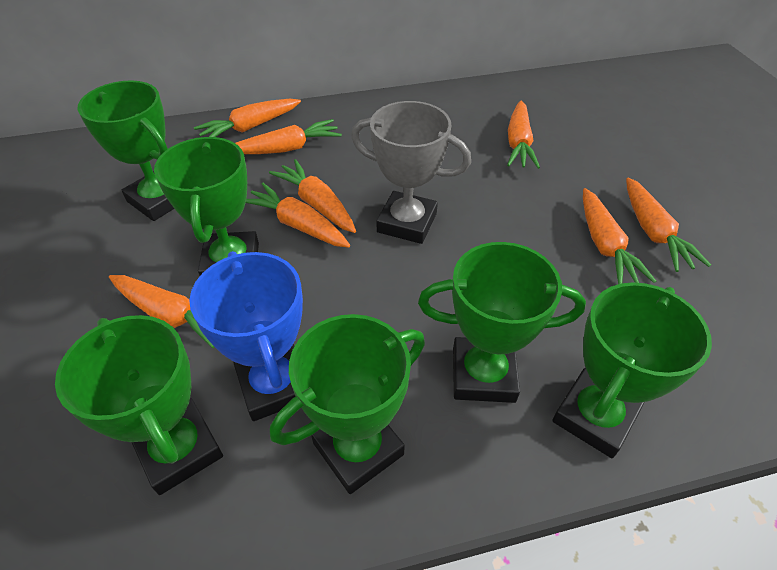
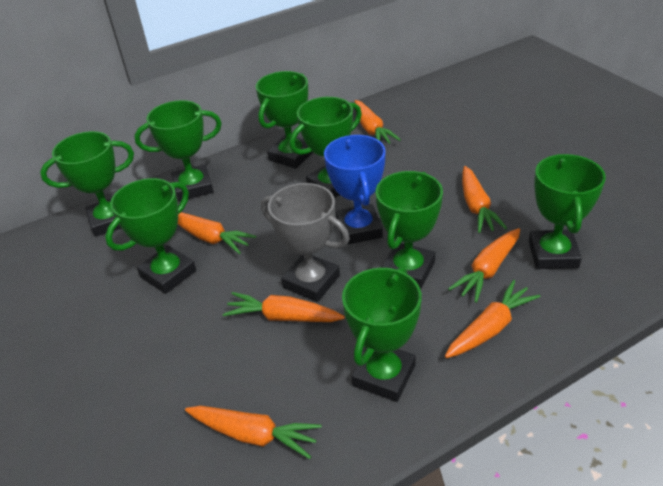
green trophy: [55,315,223,495] [77,80,174,221] [154,137,259,276] [270,314,425,494] [418,242,586,403] [552,282,712,458] = 6 -> [40,131,134,237] [105,178,196,294] [134,100,222,201] [256,71,313,169] [289,97,362,198] [342,267,422,402] [375,171,443,289] [529,154,606,269] = 8
orange carrot: [109,275,214,348] [194,99,301,137] [235,119,342,154] [246,183,350,248] [269,159,356,233] [507,100,540,169] [583,188,656,284] [626,177,711,272] = 8 -> [178,212,256,254] [185,406,321,459] [223,292,345,322] [354,100,401,144] [445,280,541,358] [448,228,520,303] [462,166,507,233] = 7

